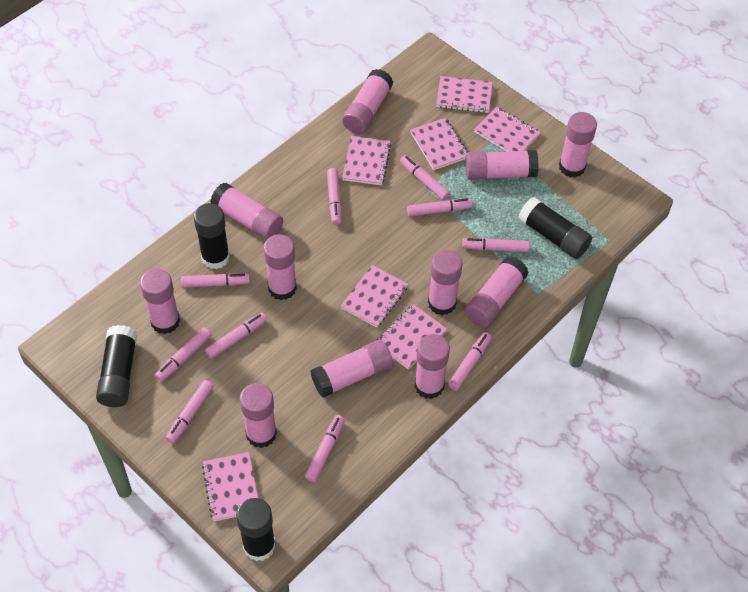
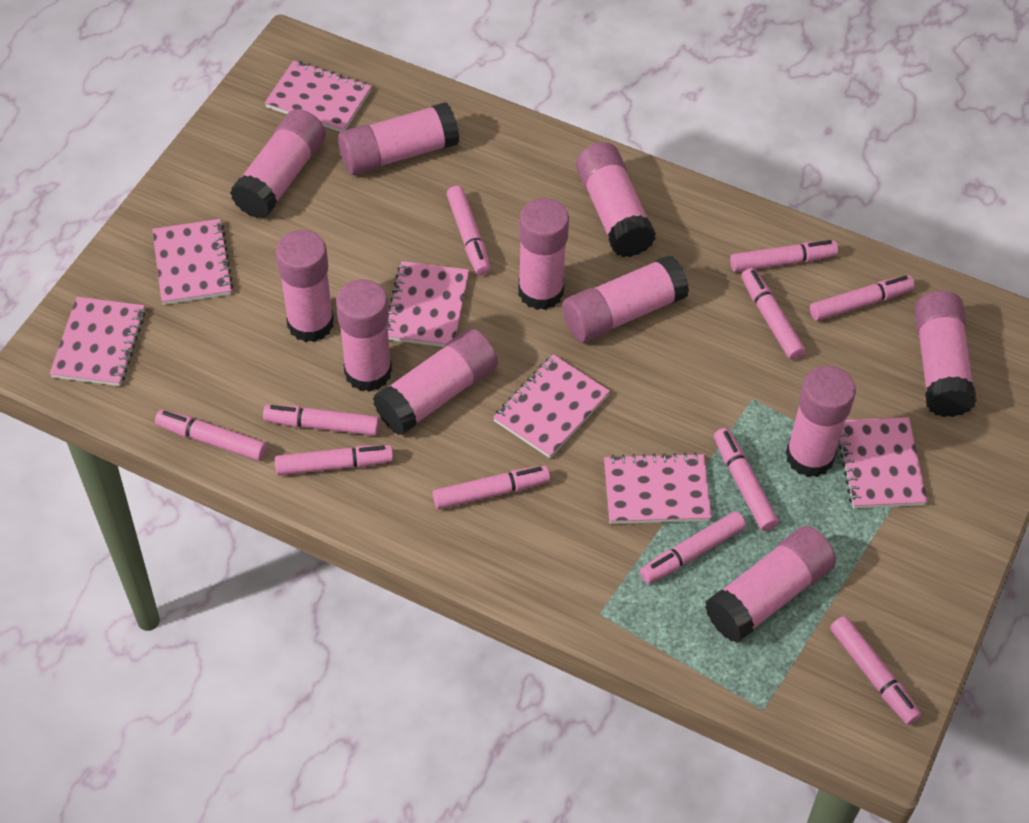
black glue stick: [96,325,137,407] [194,203,230,269] [236,498,275,561] [518,197,592,259] = 4 -> none = 0
pink marker: [155,327,212,382] [166,380,213,443] [181,273,250,288] [205,313,267,359] [305,415,345,482] [327,168,342,225] [400,155,450,201] [407,198,473,216] [448,332,492,390] [462,238,530,252] = 10 -> [155,410,267,461] [263,405,380,436] [275,445,393,475] [433,465,550,509] [446,186,491,276] [640,511,746,584] [714,428,779,531] [730,240,838,272] [741,268,805,360] [810,275,914,321] [830,616,921,725] = 11

